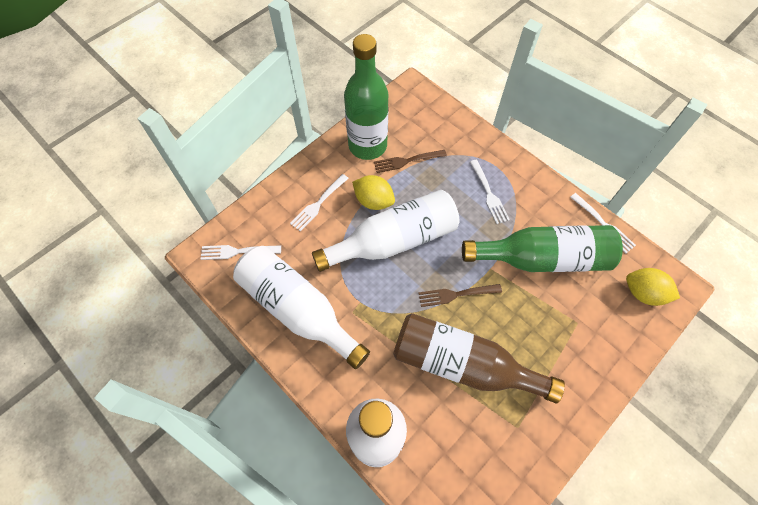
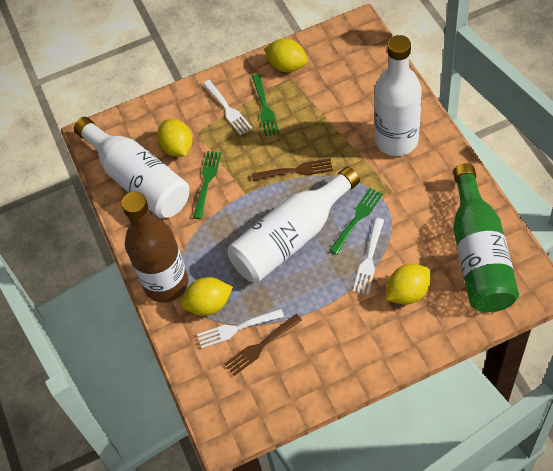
green bottle: [344,34,388,160] [462,225,623,272] = 2 -> [453,163,519,312] = 1
green fork: none = 0 -> [193,151,221,219] [252,74,279,136] [329,188,383,255] = 3
white fork: [201,245,281,260] [290,174,349,232] [470,160,510,224] [570,193,636,253] = 4 -> [197,309,284,348] [203,80,252,135] [353,218,384,295] = 3
yellow lemon: [352,175,395,210] [626,268,680,306] = 2 -> [157,119,193,157] [181,277,233,316] [264,39,308,72] [386,264,431,304] = 4

